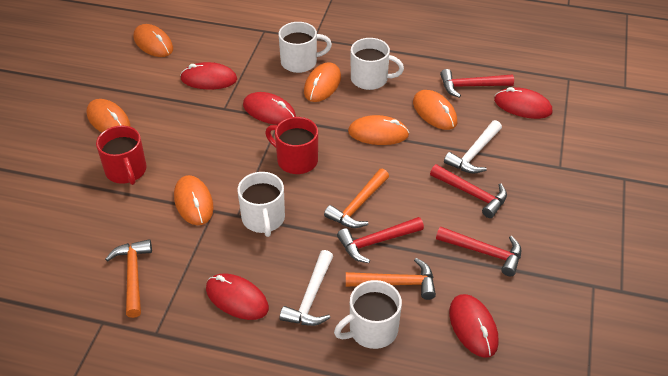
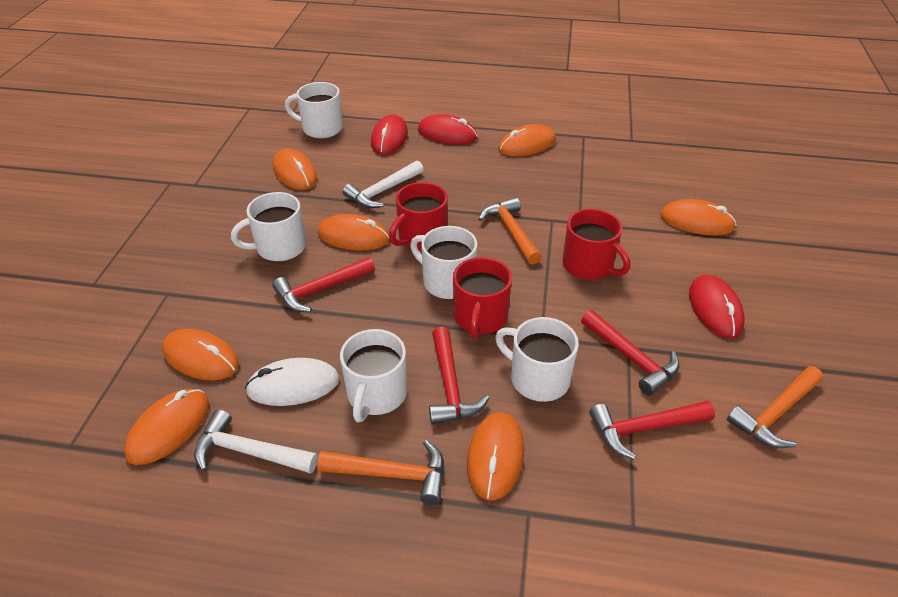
orange mouse: [87,99,130,133] [134,24,173,57] [174,175,214,225] [304,62,341,102] [348,115,409,145] [413,90,457,130] = 6 -> [124,389,209,465] [162,329,239,380] [273,149,317,190] [318,214,390,250] [467,412,524,500] [499,124,556,156] [660,199,737,236] = 7
red mouse: [180,62,237,89] [206,273,269,320] [243,92,296,125] [449,294,499,358] [494,87,552,119] = 5 -> [371,114,408,155] [418,114,477,144] [689,275,745,338] = 3
red mug: [96,126,147,185] [265,117,318,174] = 2 -> [389,182,448,250] [453,257,512,339] [563,209,630,280] = 3
white mouse: none = 0 -> [245,358,339,406] = 1
white mug: [237,172,285,237] [279,22,332,73] [334,280,402,349] [351,38,404,90] = 4 -> [231,192,306,261] [285,82,343,138] [340,329,407,422] [410,226,477,299] [495,317,579,402] = 5

